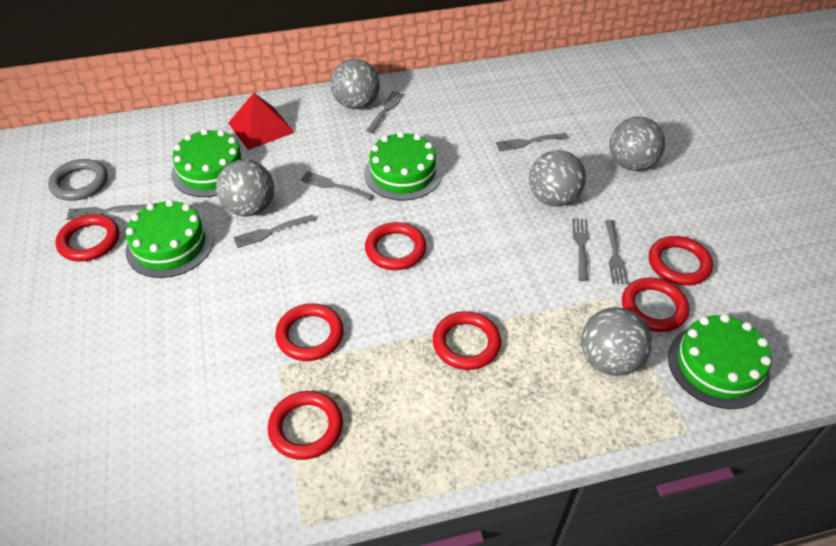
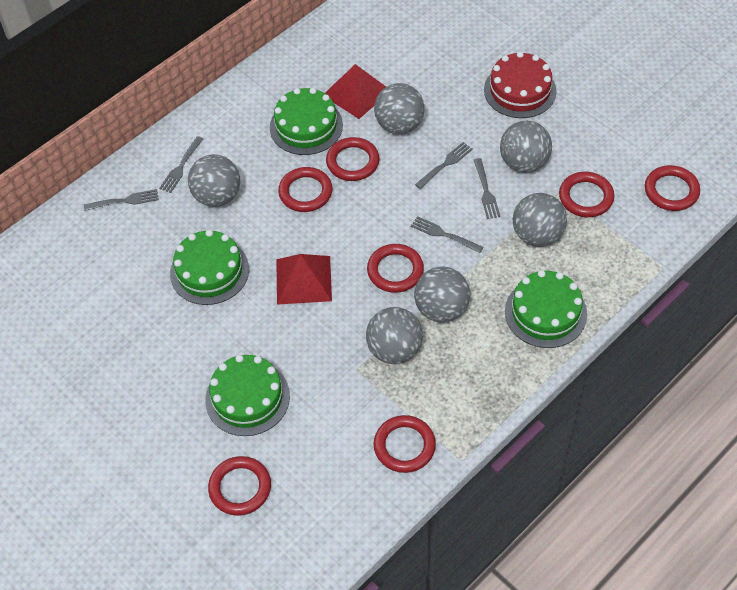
grey ball: [216,159,274,217] [331,59,380,109] [529,150,586,207] [581,307,652,376] [609,117,665,171] = 5 -> [188,154,240,207] [366,307,423,364] [374,83,425,134] [414,266,470,323] [500,121,552,173] [513,193,567,247] = 6
grey fork: [66,204,148,220] [233,215,315,248] [300,171,373,201] [366,91,404,133] [496,133,568,151] [572,218,589,281] [605,220,629,284] = 7 -> [84,189,159,211] [159,136,203,193] [411,216,483,253] [415,142,473,189] [474,158,500,219] = 5
grey ring: [48,159,108,201] = 1 -> none = 0
red cake: none = 0 -> [484,51,557,118] = 1
red pyramid: [228,93,295,150] = 1 -> [276,254,332,305] [325,64,386,119] = 2

